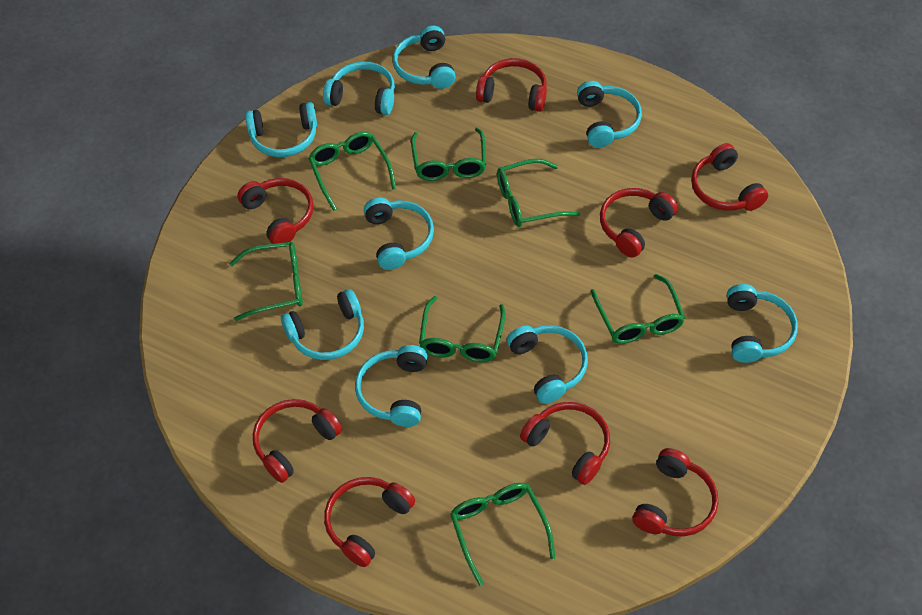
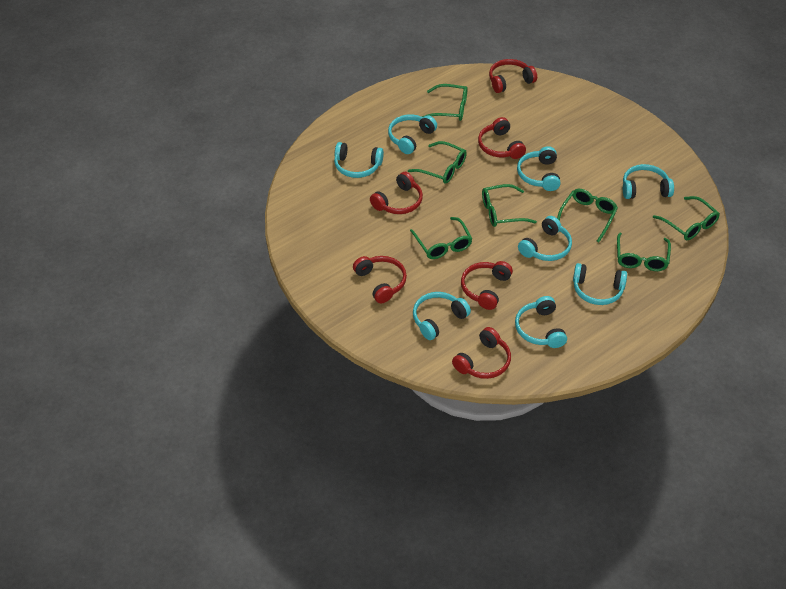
red headphones: [237,178,314,244] [253,399,342,483] [324,477,415,567] [476,58,547,112] [520,402,610,485] [600,188,678,257] [632,448,718,537] [691,143,768,211] = 8 -> [353,256,407,303] [370,172,423,214] [452,327,511,379] [461,261,513,310] [478,117,526,159] [489,59,537,93] = 6
turquoise headphones: [245,102,317,157] [281,289,364,360] [323,61,395,115] [355,345,428,427] [364,197,434,270] [393,26,456,89] [507,325,588,404] [577,81,642,148] [727,284,798,363] = 9 -> [334,142,384,178] [388,114,437,154] [413,292,471,340] [515,296,567,348] [517,146,561,191] [518,216,572,261] [573,263,627,305] [623,164,674,199] = 8

